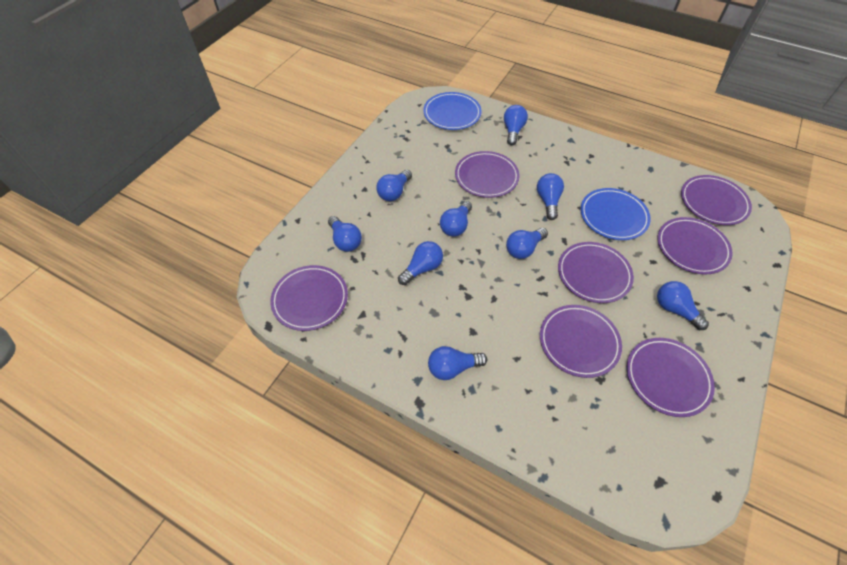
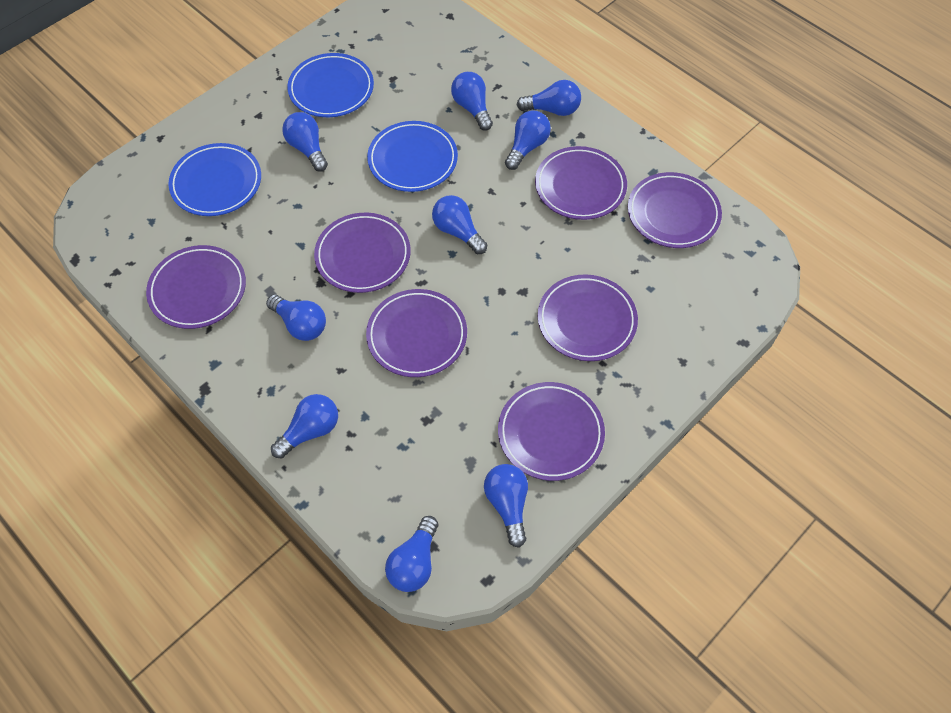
blue plate: [423,92,481,130] [580,188,651,240] = 2 -> [168,143,261,216] [287,53,374,117] [367,121,458,192] = 3

